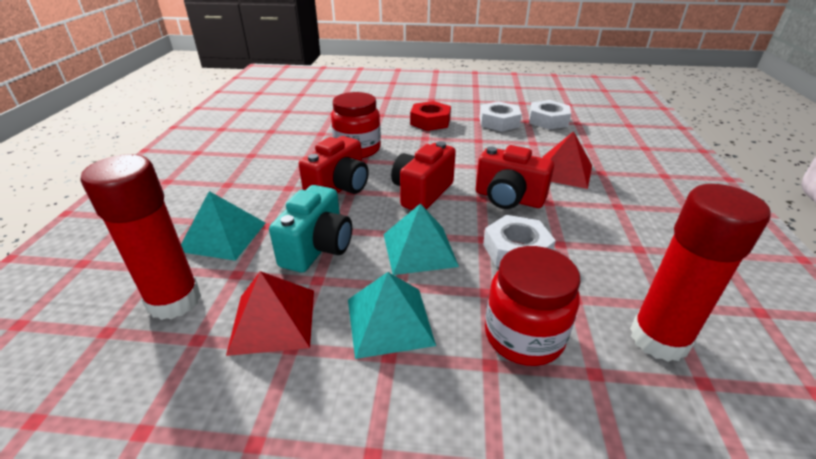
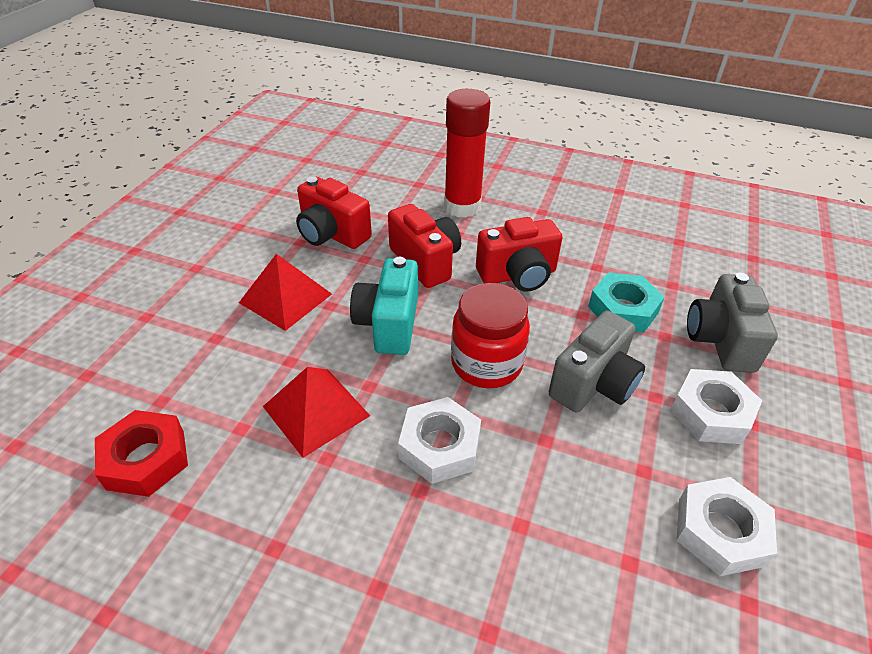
grey camera: none = 0 -> [548,310,645,413] [687,273,778,373] = 2
red glue stick: [81,154,201,320] [630,184,771,362] = 2 -> [444,89,490,218] = 1
red jar: [331,92,381,158] [485,246,580,366] = 2 -> [451,283,530,388] = 1
turquoise nut: none = 0 -> [588,272,664,333] = 1
turquoise pyramid: [181,191,266,261] [348,272,436,359] [383,203,459,275] = 3 -> none = 0

